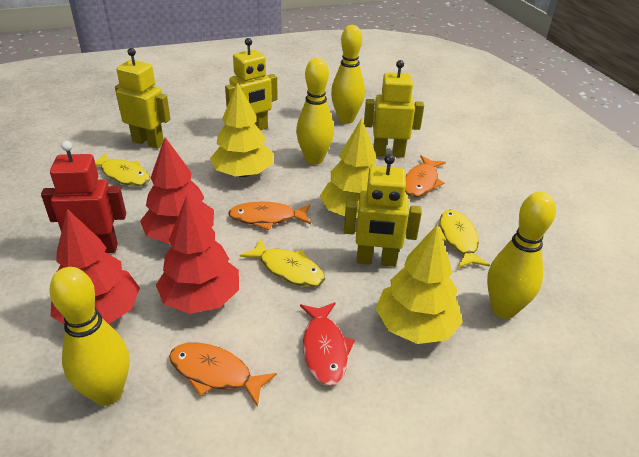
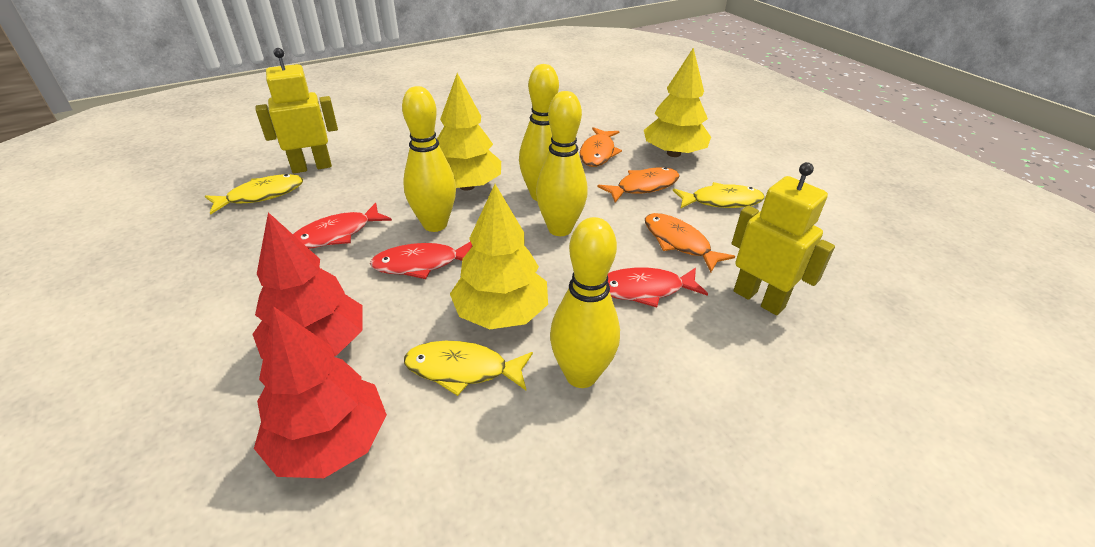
red fish: [300,302,355,386] = 1 -> [293,203,392,249] [370,242,472,279] [608,267,708,308] = 3
red robot: [41,141,126,253] = 1 -> none = 0
red tree: [51,209,140,324] [140,137,214,244] [156,196,239,314] = 3 -> [252,212,363,359] [254,306,387,478] = 2
yellow robot: [115,48,170,149] [225,38,278,130] [344,154,422,267] [364,60,424,158] = 4 -> [256,48,338,173] [732,162,835,315] = 2

